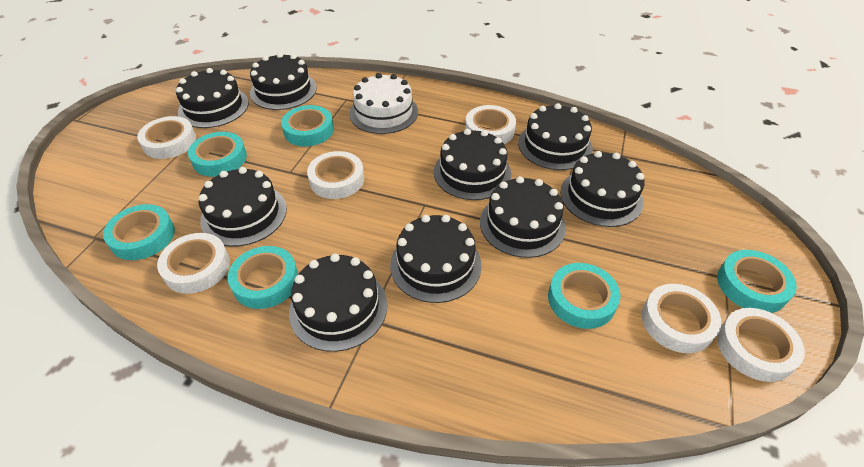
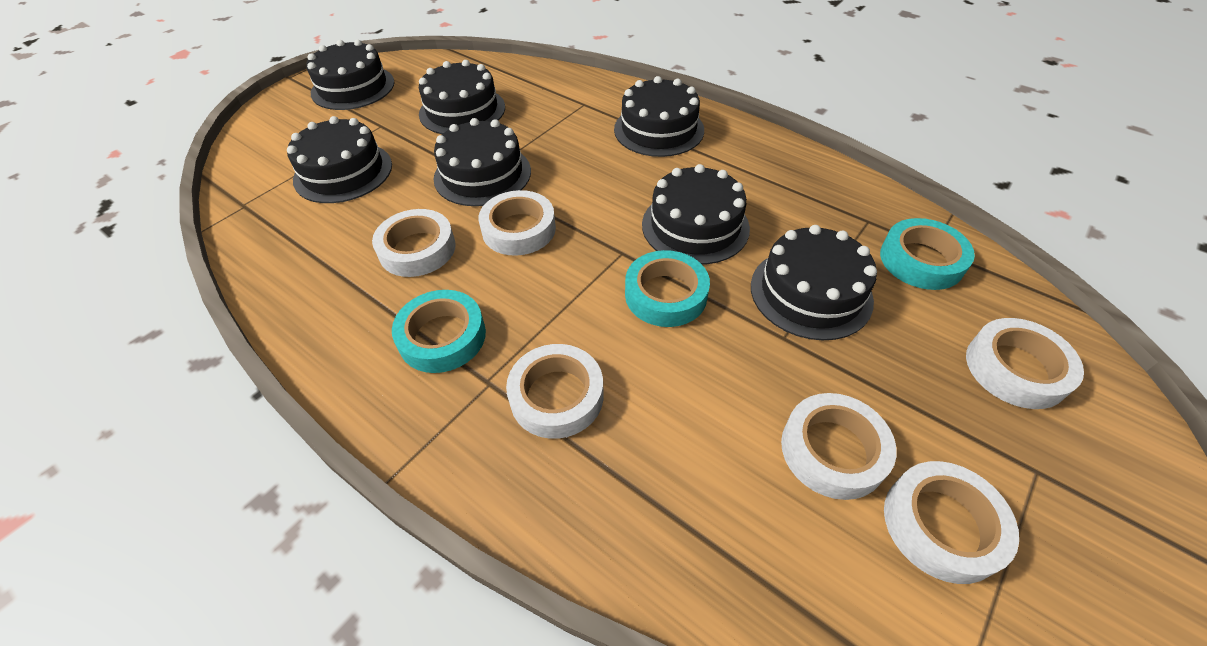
black cake: [176,68,249,128] [199,167,287,246] [250,53,317,110] [289,253,387,352] [390,215,481,303] [434,129,511,200] [480,176,566,258] [518,103,593,170] [560,151,645,227] = 9 -> [287,116,392,203] [306,39,395,110] [419,60,505,134] [434,118,531,206] [614,76,704,157] [642,164,750,265] [751,225,877,340] = 7
turquoise tape: [103,204,175,260] [188,132,247,177] [228,246,298,309] [281,105,334,147] [548,263,621,329] [717,250,797,313] = 6 -> [392,290,486,373] [625,250,710,327] [880,218,975,290] = 3
white cake: [349,73,418,134] = 1 -> none = 0

